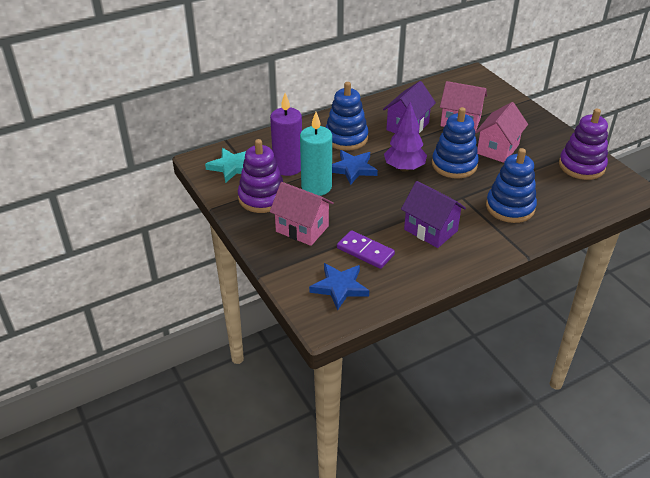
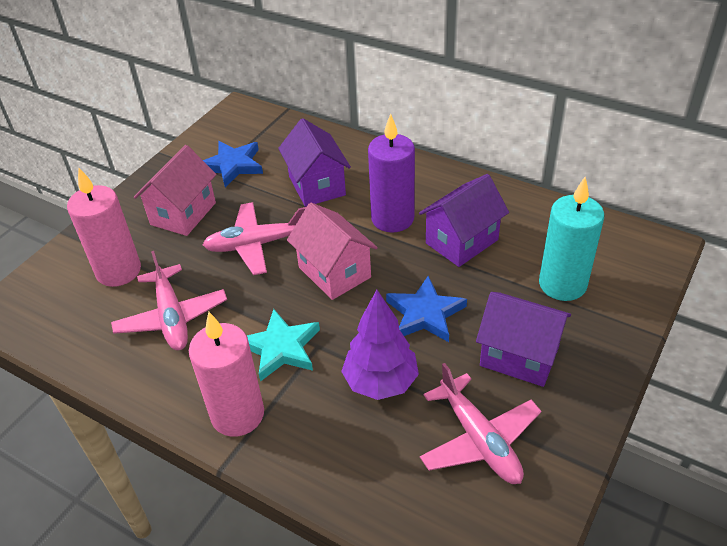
blue stacking toy: [326,82,368,151] [432,107,479,178] [486,148,537,223] = 3 -> none = 0
pink candle: none = 0 -> [67,167,141,287] [189,312,264,437] = 2
pink house: [270,182,334,246] [440,81,487,132] [475,102,528,163] = 3 -> [134,145,216,236] [287,203,378,300] = 2
pink plane: none = 0 -> [111,251,227,350] [203,202,306,275] [420,363,541,484] = 3
purple domino: [337,230,395,269] = 1 -> none = 0
purple house: [383,81,436,133] [401,181,466,248] = 2 -> [278,118,351,207] [419,174,509,267] [476,292,571,387] = 3
purple stacking toy: [238,139,283,213] [559,109,608,180] = 2 -> none = 0

